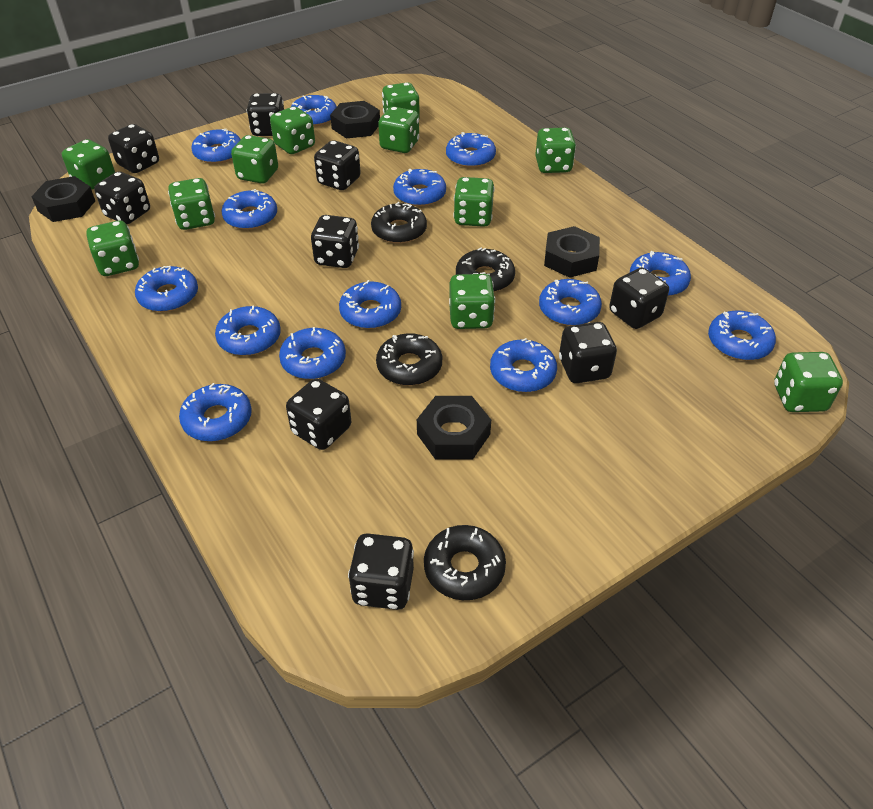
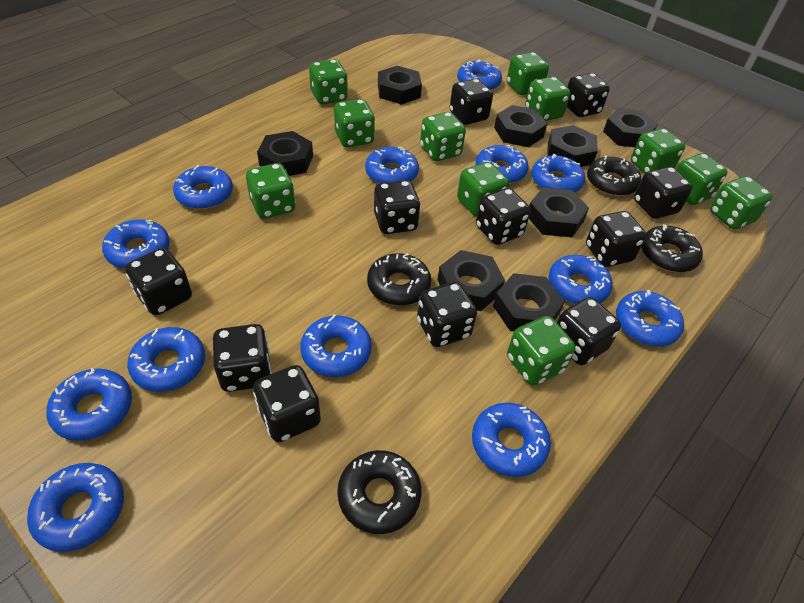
black dice: [94,172,150,224] [108,124,159,173] [247,93,284,136] [286,379,351,450] [311,215,359,268] [314,140,361,190] [348,533,414,610] [559,322,617,383] [609,268,669,329] = 9 -> [125,248,192,315] [213,324,272,392] [253,365,321,442] [374,180,421,234] [417,282,477,347] [450,79,493,125] [476,188,531,245] [557,297,621,365] [567,73,610,117] [586,211,646,267] [634,167,693,219] = 11
black nut: [31,176,95,222] [330,101,380,139] [417,396,491,460] [544,226,600,278] = 4 -> [257,131,313,176] [378,66,422,105] [437,250,505,311] [493,273,565,331] [494,105,547,147] [529,187,589,237] [547,125,598,167] [603,108,658,147] = 8
blue donut: [135,266,198,312] [179,383,252,442] [191,129,241,164] [215,306,281,356] [222,189,277,230] [279,327,346,379] [291,95,337,127] [339,280,401,329] [393,169,446,206] [446,132,496,168] [490,338,557,392] [539,279,602,326] [630,251,691,296] [708,310,776,360] = 14 -> [27,463,124,552] [46,368,132,441] [102,219,170,269] [127,327,205,392] [173,165,233,209] [300,314,372,377] [365,147,419,183] [457,59,502,90] [472,403,551,477] [476,145,529,184] [531,154,585,192] [549,255,613,304] [616,290,684,347] = 13

